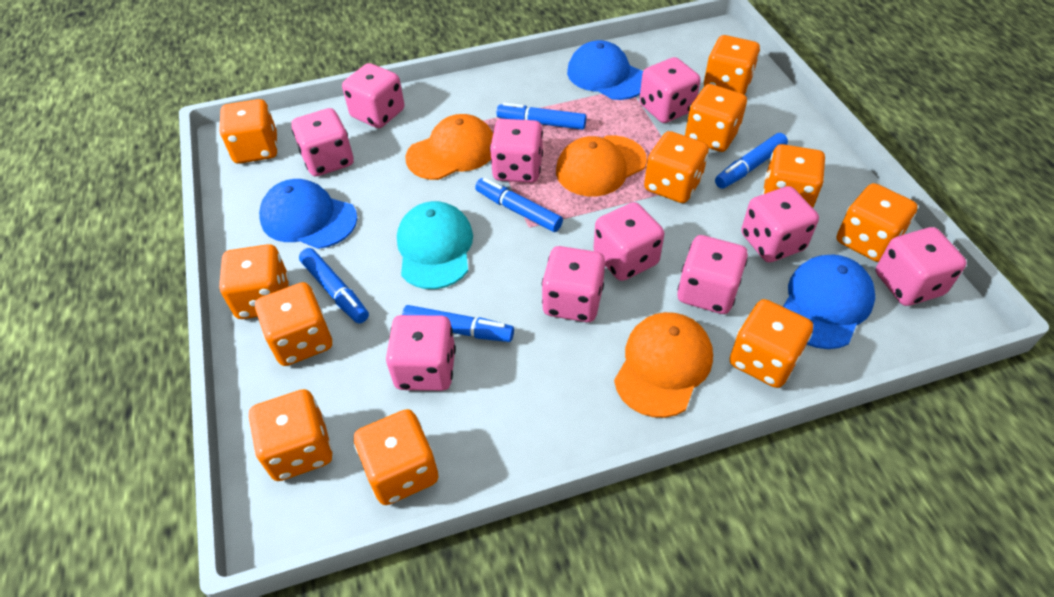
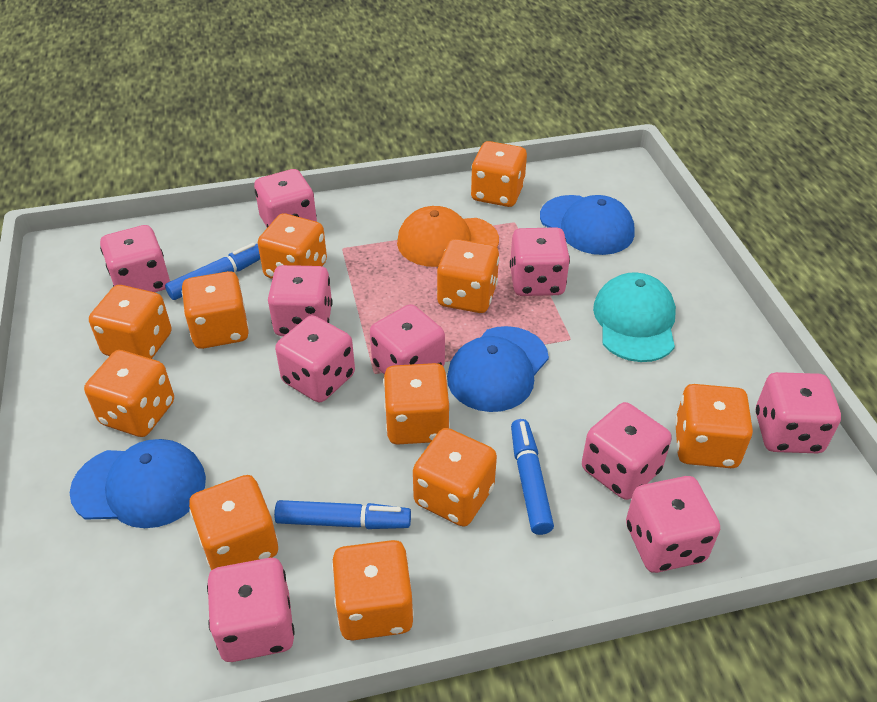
blue marker: [299,248,369,323] [402,305,514,342] [475,178,563,232] [497,103,587,130] [715,133,788,189] = 5 -> [165,243,260,300] [274,500,411,529] [511,419,554,535] = 3
orange cap: [405,114,493,180] [556,136,647,196] [614,312,713,418] = 3 -> [397,206,499,267] = 1

